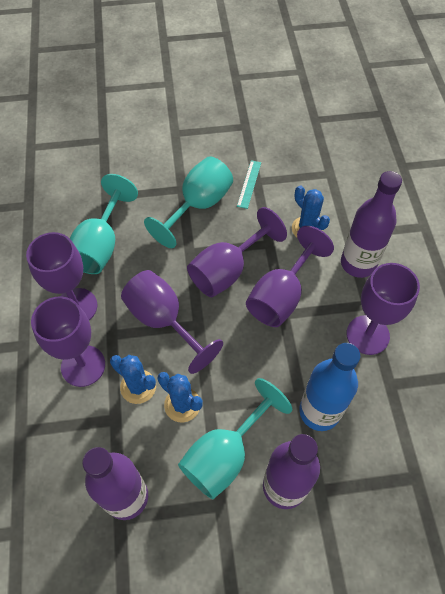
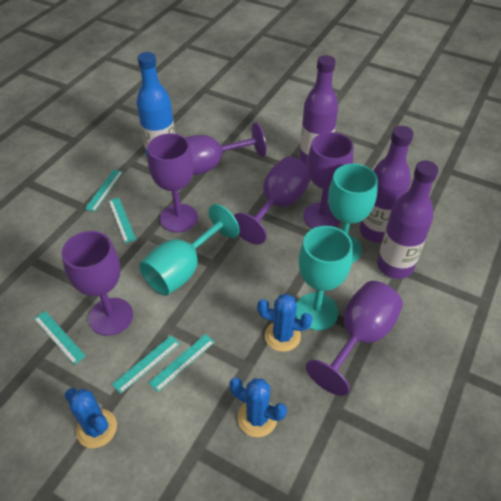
turquoise ruler: [237,160,261,209] = 1 -> [34,311,86,365] [85,170,123,212] [109,198,136,243] [112,335,180,394] [149,334,215,392] = 5

